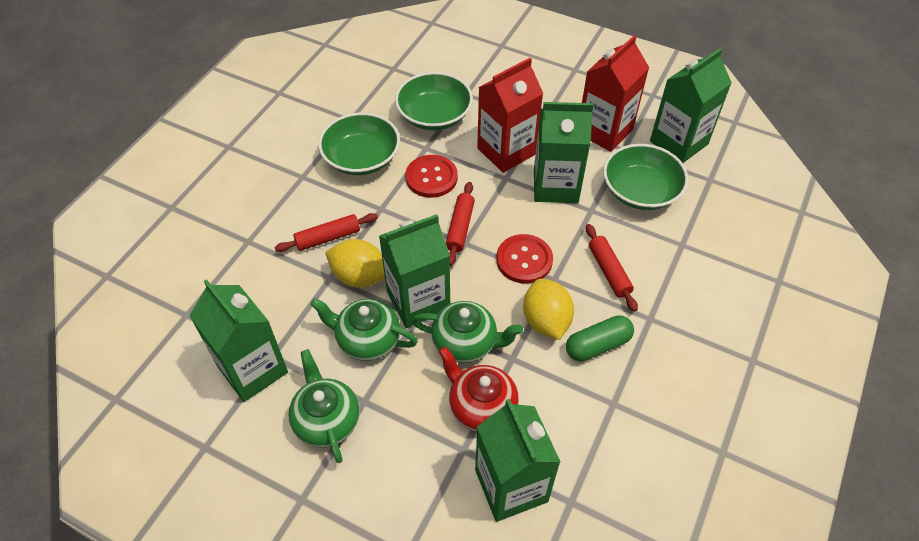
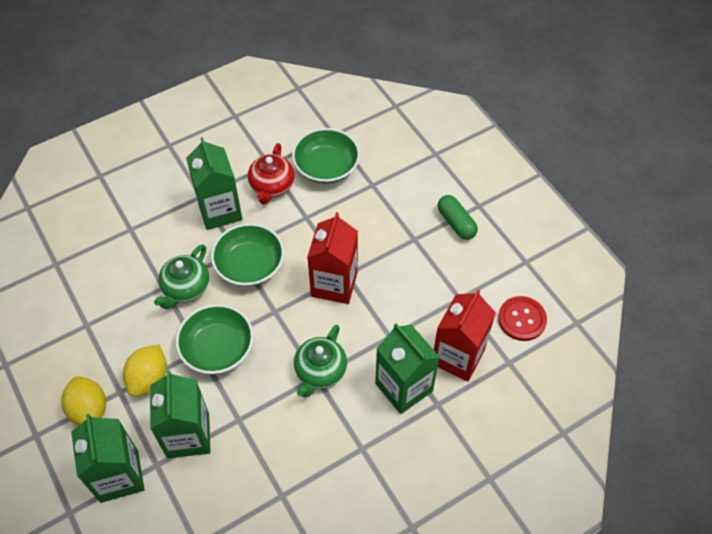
green carton: [189,279,288,402] [379,214,450,328] [475,399,560,522] [534,102,594,203] [650,48,732,163] = 5 -> [71,414,145,503] [150,370,210,458] [186,137,243,230] [375,323,439,414] = 4
green teapot: [288,349,359,463] [310,298,418,361] [412,301,523,363] = 3 -> [154,244,209,309] [294,325,347,398] = 2
red button: [405,155,458,198] [496,234,553,284] = 2 -> [498,296,547,341] = 1
red rolling pin: [274,213,378,252] [446,182,475,266] [586,224,638,312] = 3 -> none = 0

